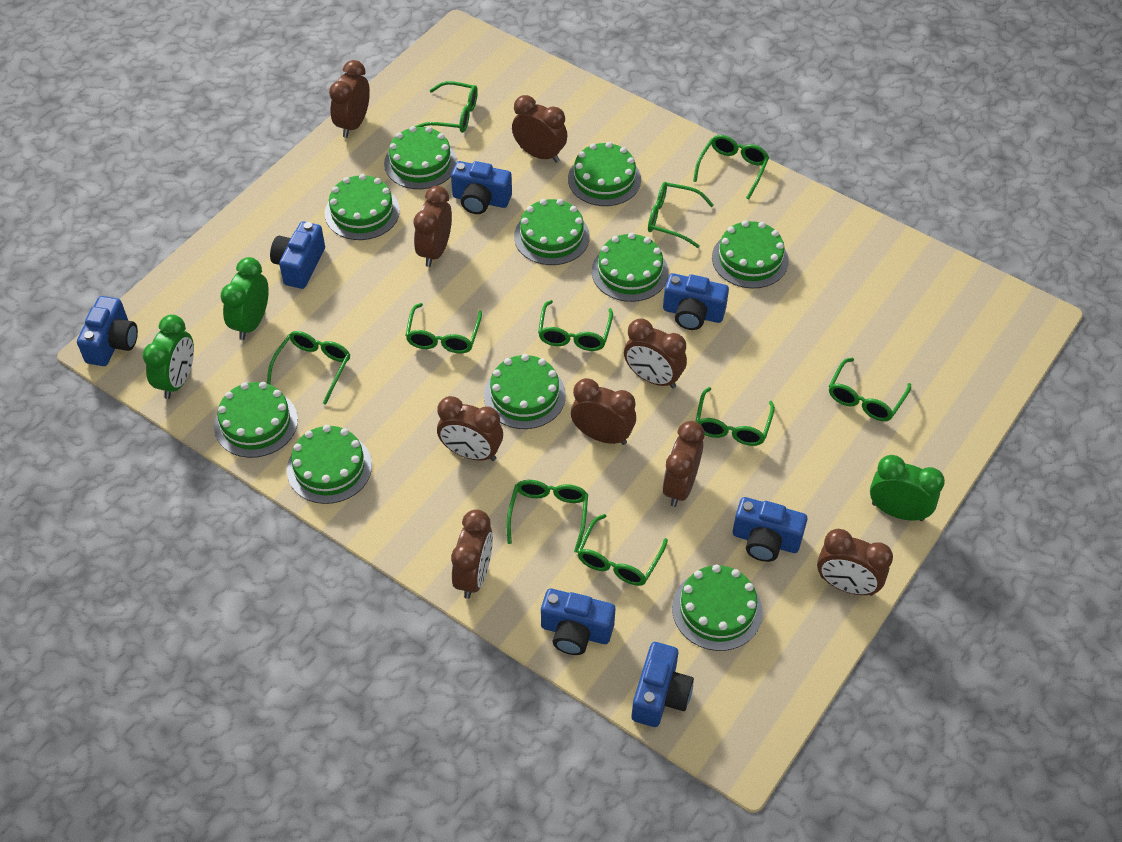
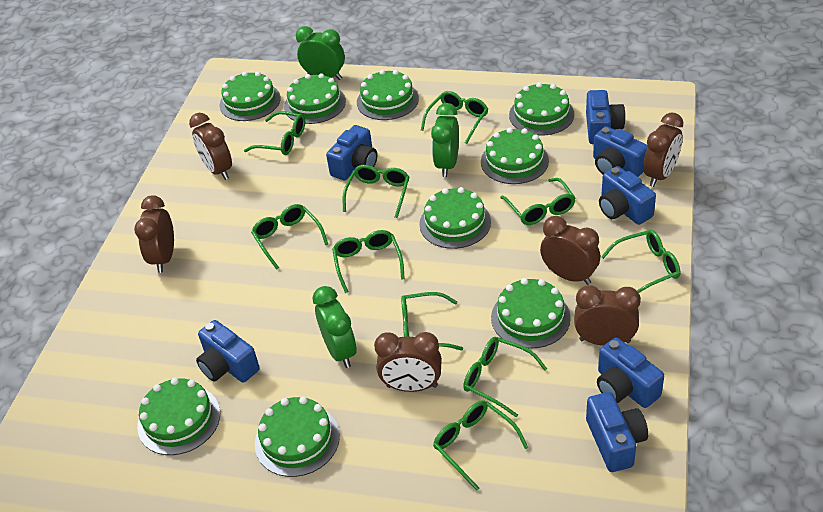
brown clock: [329,60,370,138] [413,186,452,267] [437,396,503,461] [451,509,493,599] [512,95,567,163] [571,378,636,445] [624,318,687,389] [662,421,705,507] [817,529,893,596] = 9 -> [134,195,174,273] [189,113,232,180] [374,332,442,392] [540,216,600,285] [575,285,641,346] [643,112,684,187] = 6
green cake: [214,382,298,458] [287,425,372,504] [325,174,400,240] [384,126,457,189] [484,354,566,429] [514,199,590,265] [568,142,641,206] [592,233,669,302] [672,564,763,651] [712,220,789,289] = 10 -> [137,378,220,455] [219,71,281,121] [255,396,340,477] [284,73,346,124] [357,70,419,120] [419,187,491,249] [481,128,549,184] [491,278,571,349] [509,82,574,136] = 9

